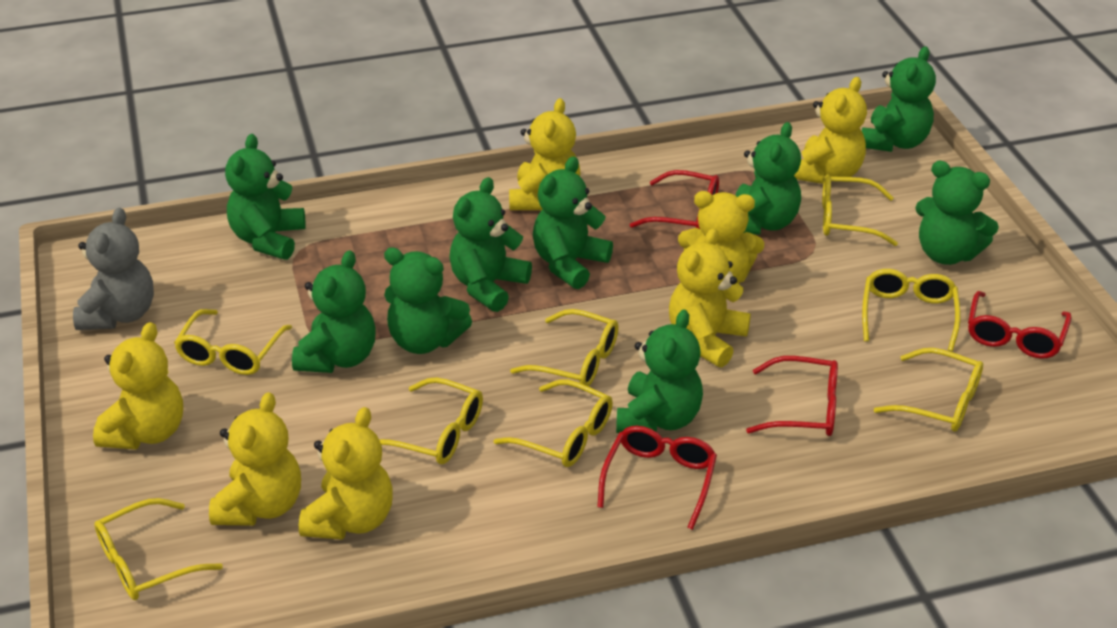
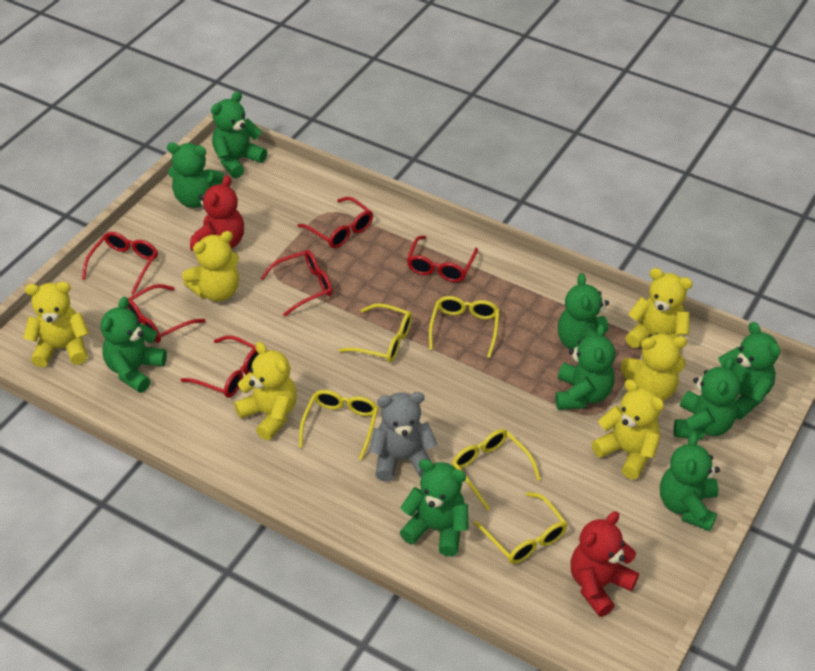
red glasses: [597,426,717,530] [629,170,719,229] [746,356,838,436] [968,291,1071,359] = 4 -> [82,232,158,295] [127,284,205,343] [181,335,259,398] [260,250,333,317] [298,197,373,248] [407,236,478,282] = 6
red teddy bear: none = 0 -> [190,175,244,251] [570,511,639,617] = 2
yellow glasses: [94,498,223,600] [174,309,292,375] [380,377,483,464] [493,379,613,467] [510,309,619,387] [822,174,898,246] [862,269,961,352] [874,348,983,431] = 8 -> [299,390,378,460] [339,303,412,363] [429,296,500,358] [452,429,541,511] [474,492,567,564] = 5
yellow teddy bear: [93,322,183,449] [209,392,301,526] [299,407,393,540] [509,98,581,210] [669,228,751,367] [678,191,764,284] [794,77,867,184] = 7 -> [23,282,89,367] [182,231,239,302] [234,342,297,441] [592,379,664,479] [620,333,687,401] [625,268,693,348] = 6

